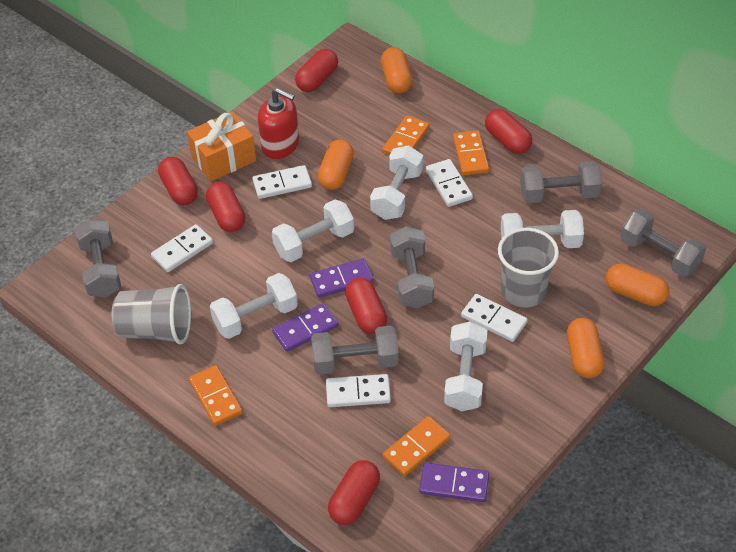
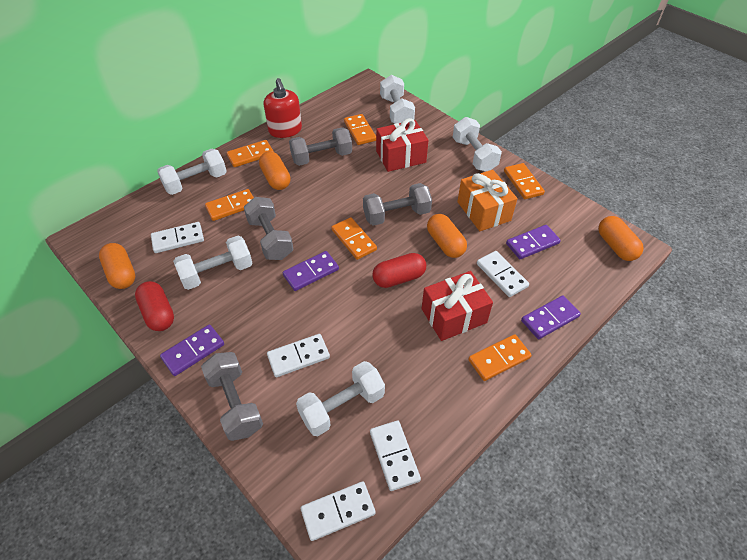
grey cup: [112,284,191,344] [498,228,559,307] = 2 -> none = 0
grey dumbbell: [75,218,121,298] [311,326,399,375] [390,226,434,309] [520,161,602,203] [620,209,706,277] = 5 -> [201,352,263,441] [244,197,294,260] [289,127,352,166] [363,183,432,226] = 4
orange domino: [189,365,243,426] [382,115,429,155] [383,416,450,476] [453,131,489,175] = 4 -> [205,189,254,221] [227,140,274,167] [331,217,377,260] [344,114,376,145] [468,334,532,381] [504,163,545,199] = 6
purple domino: [272,303,339,352] [310,258,374,298] [419,462,489,502] = 3 -> [160,325,224,376] [283,251,339,291] [506,225,561,259] [521,296,581,339] = 4
red capsule: [158,157,198,205] [206,182,245,232] [295,49,338,92] [328,460,380,525] [345,278,387,334] [485,109,532,154] = 6 -> [135,281,174,331] [372,253,426,288] = 2
red gift: none = 0 -> [376,118,428,172] [422,271,493,341] = 2

